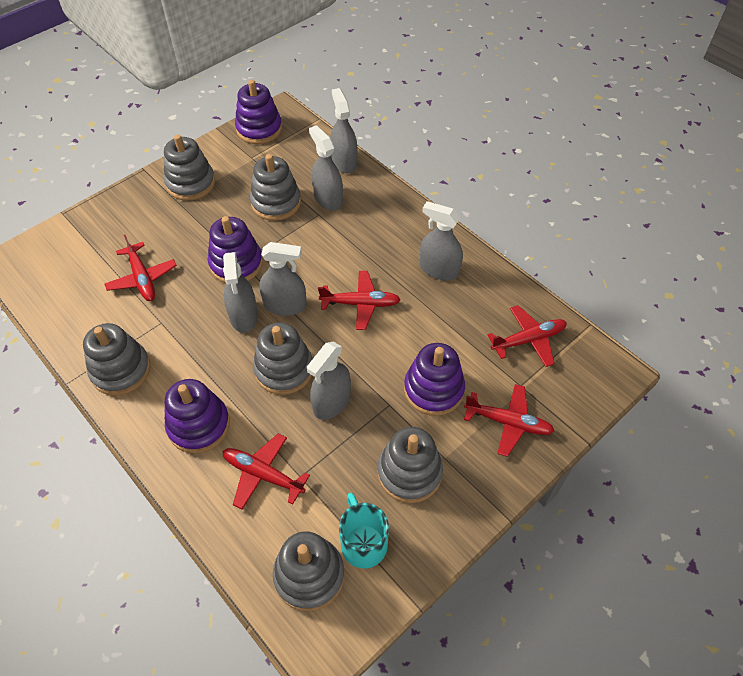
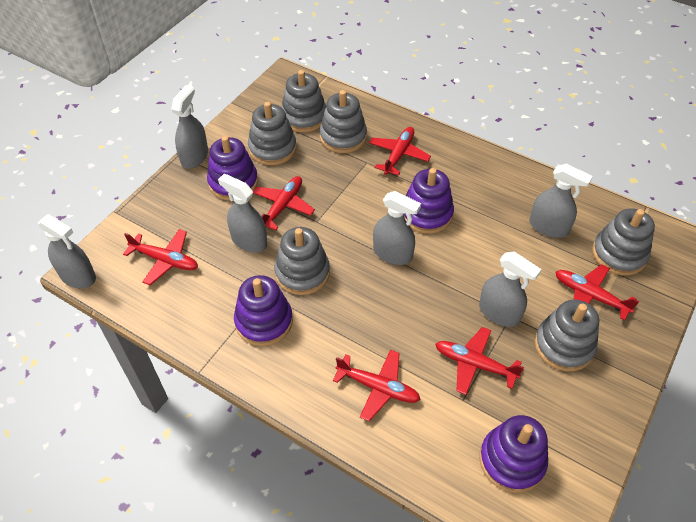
red plane: [104,235,177,301] [223,433,310,510] [318,271,401,330] [464,384,555,457] [488,305,567,367] = 5 -> [123,229,198,285] [253,176,315,230] [333,350,421,421] [369,127,431,176] [435,327,524,395] [555,264,639,320] = 6
turquoise mug: [339,493,389,568] = 1 -> none = 0

